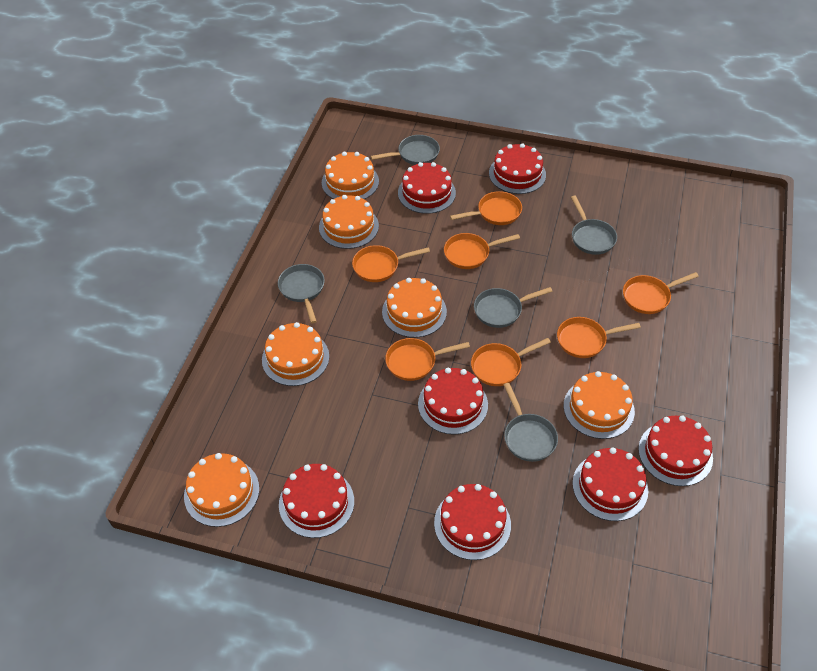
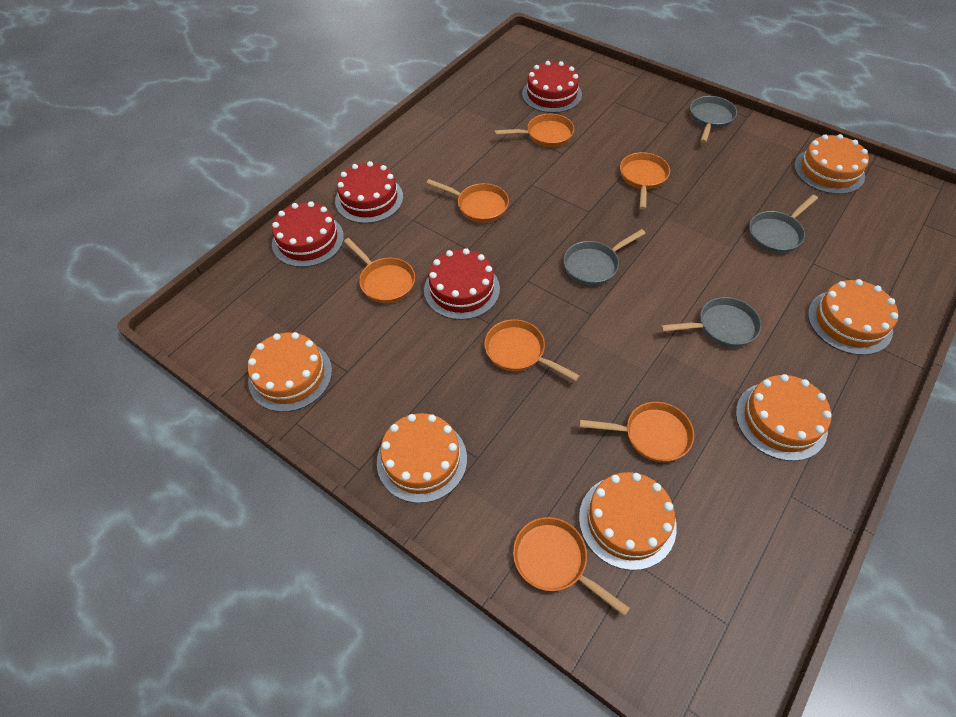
grey pan: [278,264,325,324] [371,135,440,165] [474,287,553,328] [504,383,558,462] [571,195,617,255] = 5 -> [563,229,646,286] [661,297,762,347] [690,96,737,143] [749,195,818,253] = 4
red cake: [279,464,354,538] [398,162,456,214] [418,368,488,435] [434,484,511,560] [489,143,546,194] [573,447,648,521] [638,416,713,486] = 7 -> [272,201,344,267] [335,161,403,223] [424,248,500,320] [522,61,582,113] = 4

